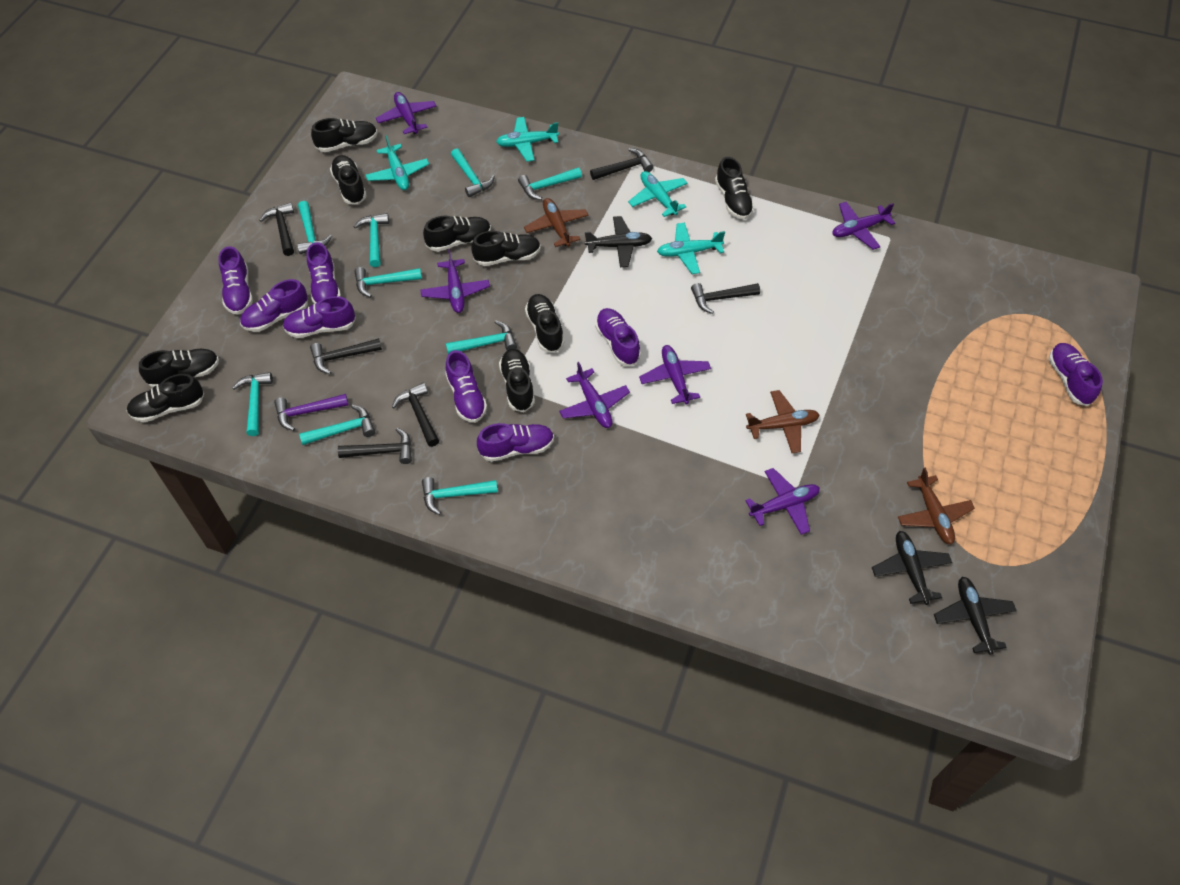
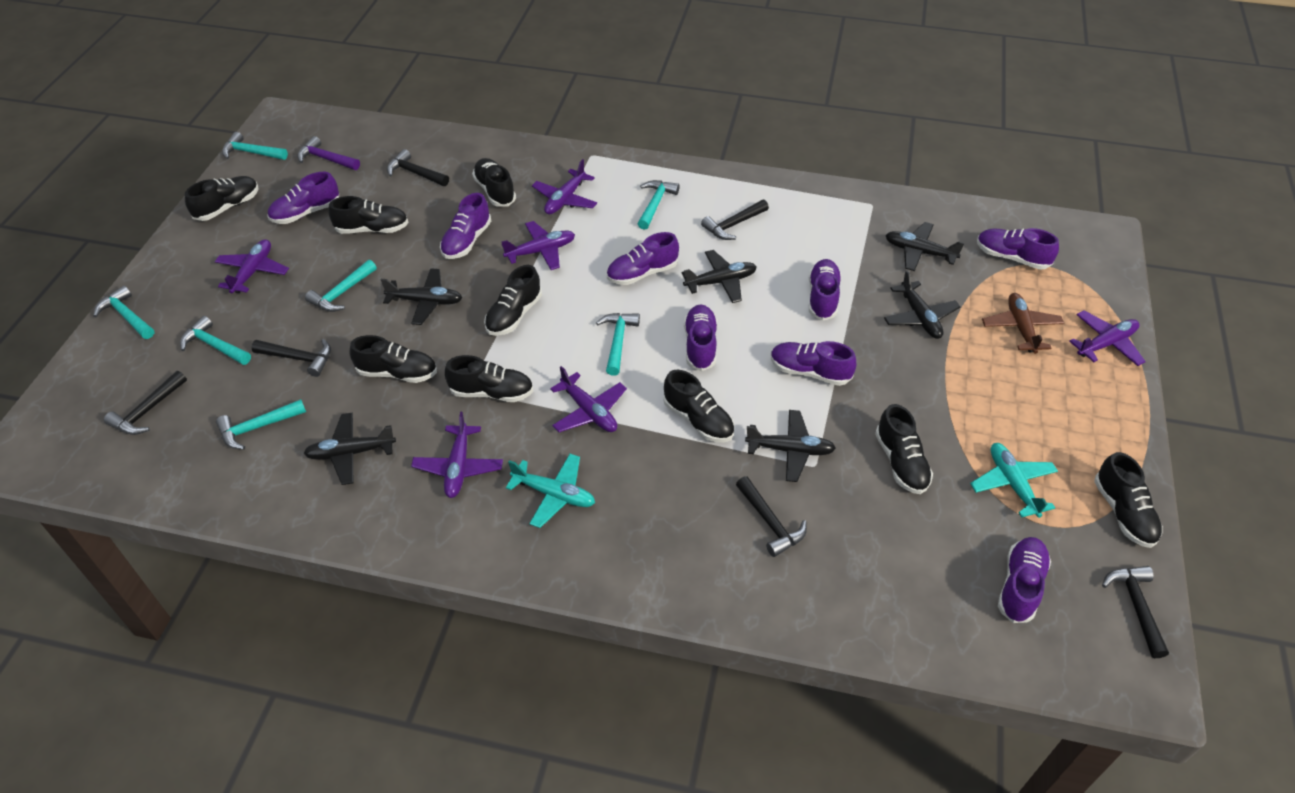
black plane: [585,216,652,267] [872,531,952,605] [934,577,1017,655] = 3 -> [304,412,396,485] [381,268,462,325] [681,250,757,303] [745,410,836,482] [884,270,960,339] [885,222,964,271] = 6
brown plane: [524,198,589,247] [746,390,820,453] [898,467,975,545] = 3 -> [982,293,1064,354] = 1
turquoise hammer: [232,372,273,436] [297,201,332,254] [299,405,375,445] [354,213,389,267] [354,267,422,298] [422,477,498,515] [446,321,517,354] [451,148,495,197] [518,167,582,200] = 9 -> [93,285,154,339] [180,316,251,365] [216,399,306,450] [222,132,288,160] [305,260,377,312] [596,313,640,376] [638,180,680,230] = 7
turquoise plane: [366,135,429,190] [496,117,559,162] [628,171,688,217] [657,223,725,274] = 4 -> [506,454,595,528] [970,443,1058,518] = 2

